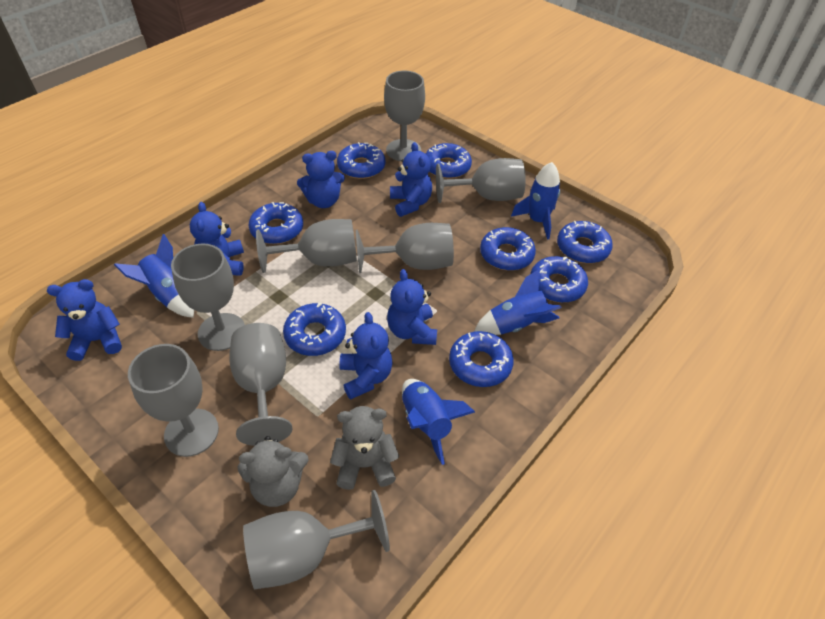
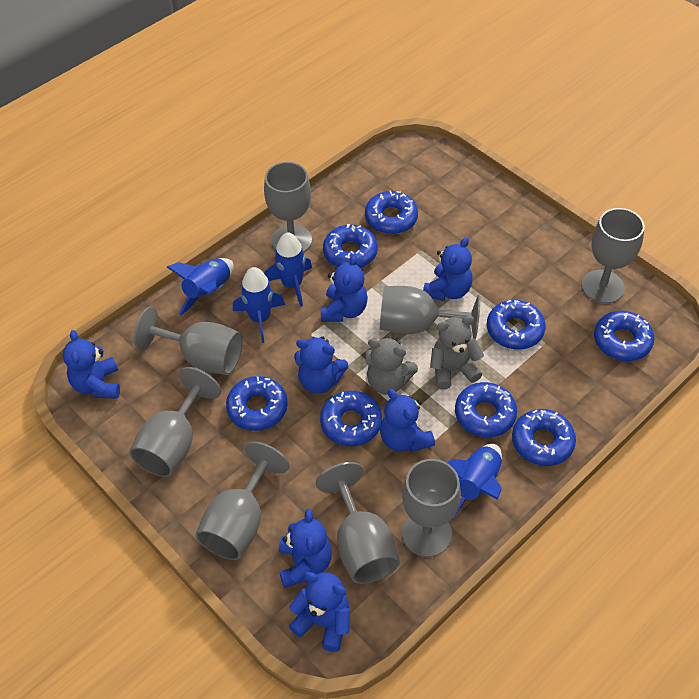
blue teddy bear: [47,279,122,361] [190,202,244,276] [297,151,345,208] [340,312,393,400] [387,269,437,345] [390,142,432,217] = 6 -> [63,330,120,399] [279,509,332,588] [289,572,350,652] [294,336,349,394] [321,255,368,322] [380,389,435,452] [423,237,472,301] = 7

